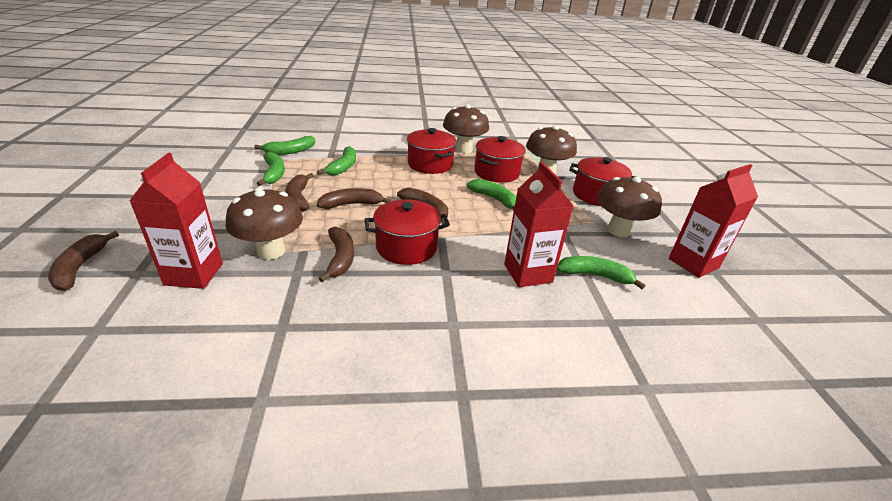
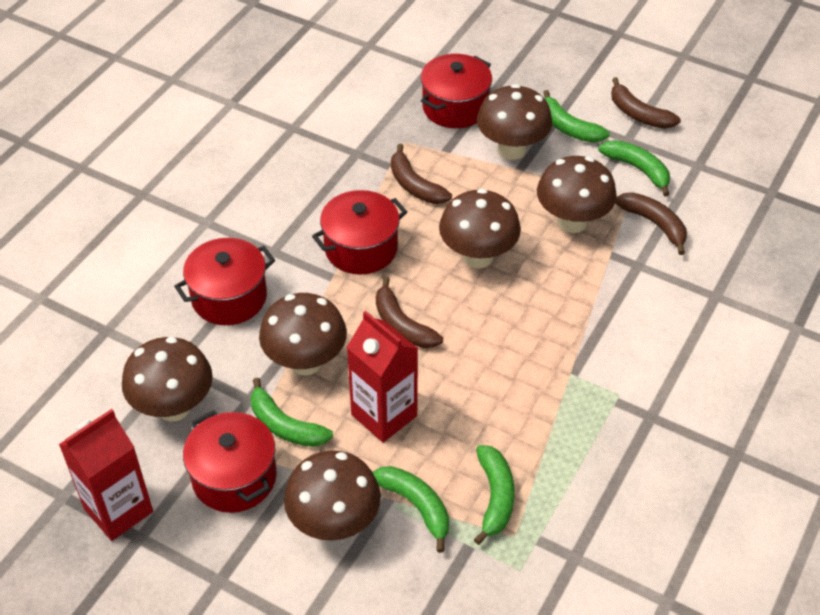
brown banana: [48,231,119,291] [285,173,314,212] [317,188,391,209] [318,227,354,282] [397,188,448,224] = 5 -> [376,277,443,348] [391,144,452,204] [611,77,681,129] [615,192,687,255] = 4
brown mushroom: [225,188,303,260] [443,104,489,153] [526,125,577,174] [597,177,662,237] = 4 -> [122,337,213,422] [259,293,347,376] [284,450,381,541] [439,188,521,268] [477,84,552,160] [537,156,617,233] = 6
red carton: [129,153,223,289] [504,162,573,287] [669,164,758,278] = 3 -> [59,409,153,541] [347,311,418,443] = 2

